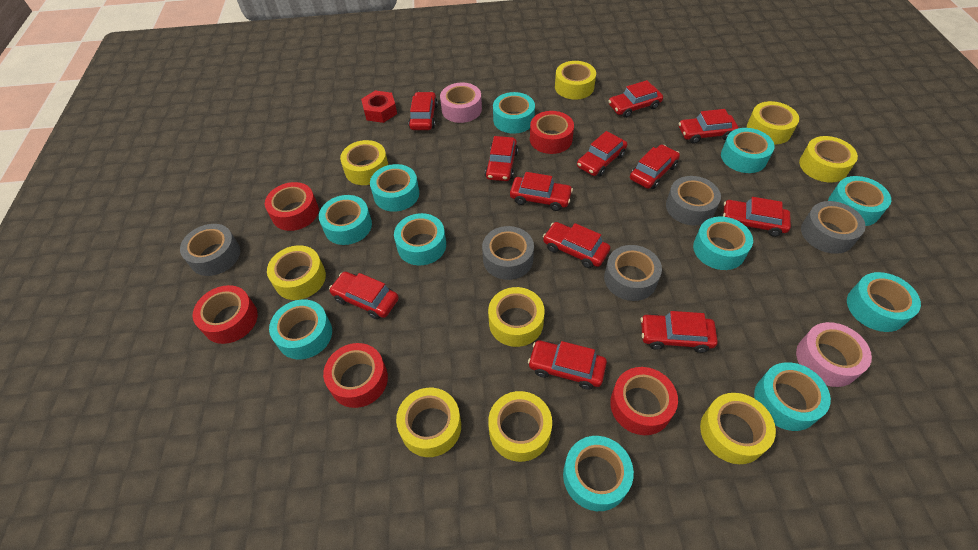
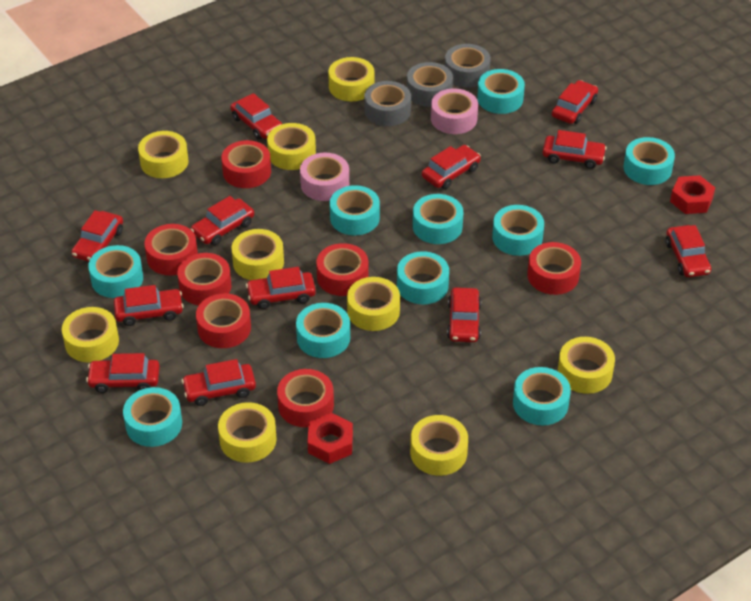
grey tape: [180,224,240,276] [482,226,534,280] [604,245,662,301] [666,176,721,226] [801,201,866,254] = 5 -> [364,81,411,126] [407,62,453,107] [445,44,490,88] = 3
red nut: [361,91,397,123] = 1 -> [307,413,353,464] [670,175,715,214] = 2
red tape: [193,285,258,344] [265,182,319,231] [323,343,388,408] [530,111,574,154] [610,367,678,435] = 5 -> [145,224,198,276] [177,253,232,306] [196,293,251,348] [221,140,271,188] [277,369,334,427] [316,243,369,296] [527,242,581,295] = 7
turquoise tape: [269,299,332,359] [319,195,372,245] [370,164,419,212] [394,213,446,265] [493,92,535,134] [563,436,634,511] [693,217,753,270] [721,128,775,173] [754,362,831,431] [828,176,891,226] [847,272,921,332] = 11 -> [88,245,143,298] [123,387,182,447] [296,303,350,358] [330,185,380,235] [397,251,449,304] [413,194,463,244] [477,69,525,114] [492,205,544,256] [513,367,571,425] [624,137,675,185] = 10

